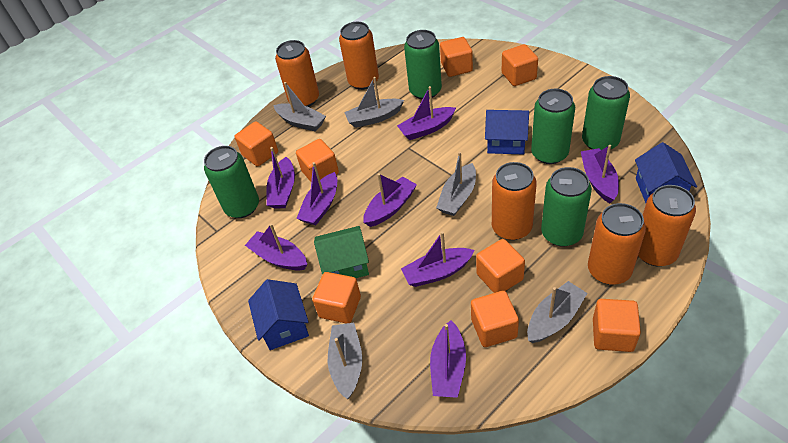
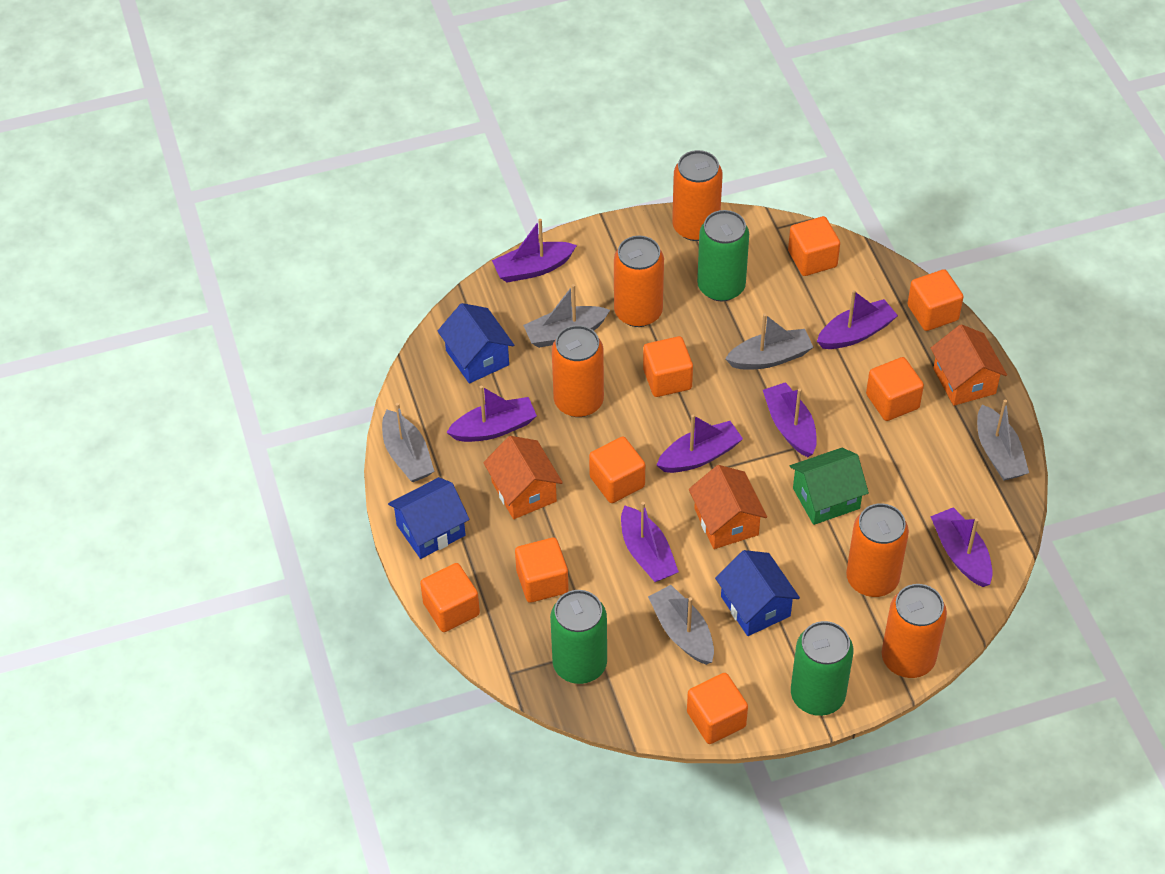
green can: [204,146,259,218] [404,30,442,99] [531,89,575,164] [541,167,592,247] [582,76,630,150] = 5 -> [550,590,607,684] [697,210,749,301] [791,621,854,716] = 3
orange house: none = 0 -> [483,436,563,519] [689,465,767,549] [931,324,1007,406] = 3
purple boat: [245,223,307,271] [266,147,295,209] [296,162,337,225] [363,173,417,227] [397,86,456,140] [401,231,475,287] [430,320,466,398] [581,145,619,203] = 8 -> [446,386,537,442] [492,219,577,283] [621,502,679,582] [656,414,743,473] [763,382,817,457] [817,290,898,349] [930,507,993,587] = 7

